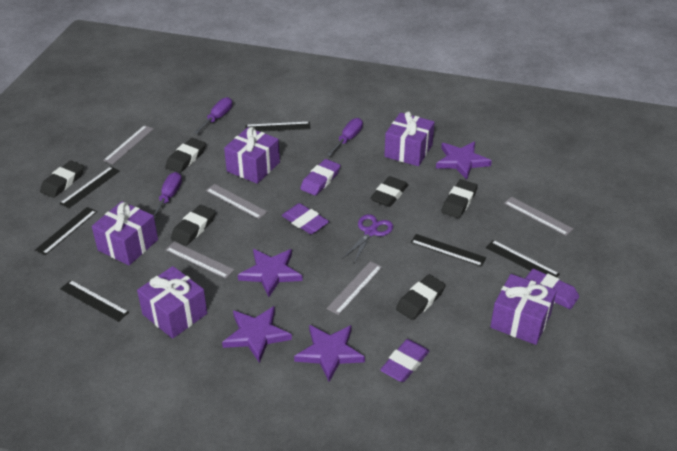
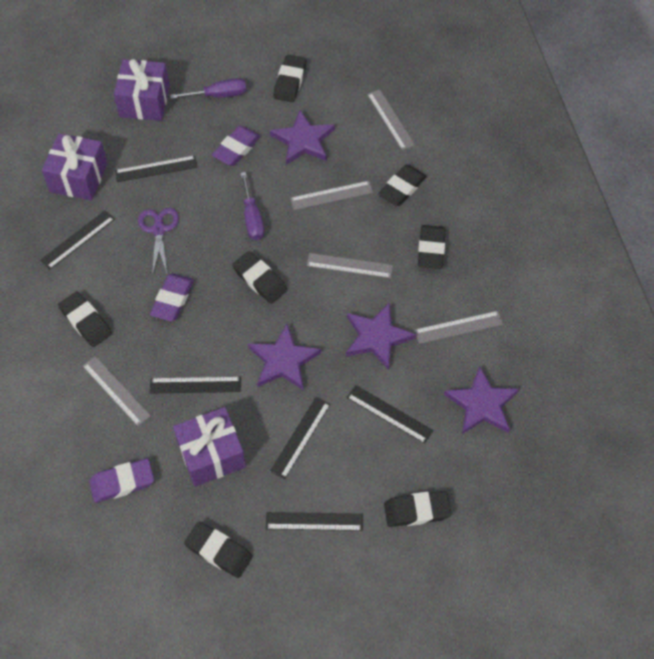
black eraser: [40,161,84,198] [166,138,206,173] [171,205,215,246] [370,176,408,207] [396,275,446,320] [441,179,478,218] = 6 -> [58,292,112,347] [184,521,253,578] [232,251,288,304] [273,55,307,102] [378,165,427,206] [384,491,451,527] [418,225,446,269] = 7
purple eraser: [282,203,329,234] [300,159,340,196] [380,339,429,382] [525,269,579,309] = 4 -> [89,458,154,503] [150,273,194,321] [212,126,261,166] = 3
purple gift: [92,201,158,265] [137,266,207,339] [224,127,280,184] [384,112,435,166] [490,274,557,345] = 5 -> [42,133,108,201] [114,59,170,121] [173,407,246,487] = 3
purple screwdriver: [153,172,182,220] [194,97,232,134] [327,118,363,156] = 3 -> [170,78,246,99] [241,172,264,240] = 2

